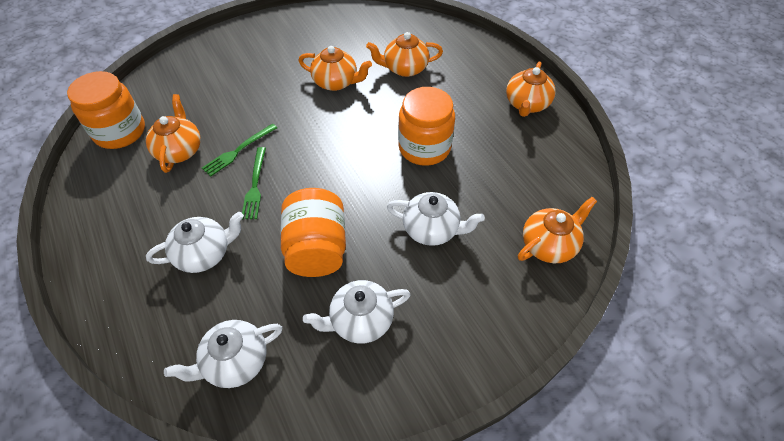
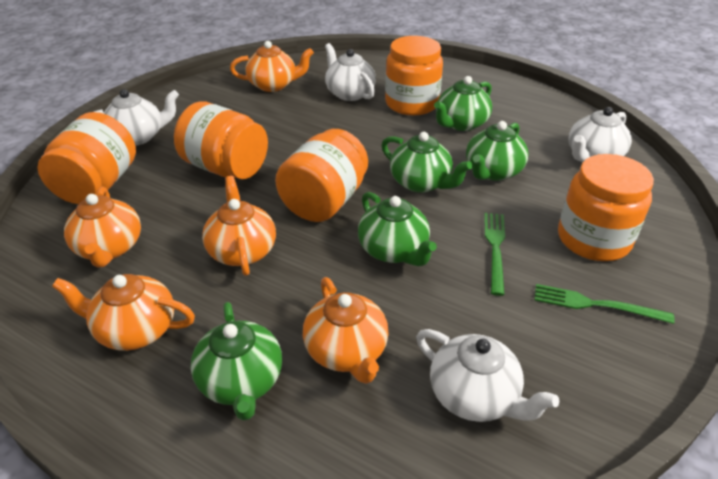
green teapot: none = 0 -> [191,302,282,421] [358,192,437,266] [381,132,472,193] [434,76,492,131] [466,121,529,181] = 5
orange jar: [67,71,145,149] [280,188,346,277] [398,87,455,166] = 3 -> [37,112,136,204] [174,101,268,179] [275,129,368,222] [385,36,443,115] [558,154,654,261] = 5

